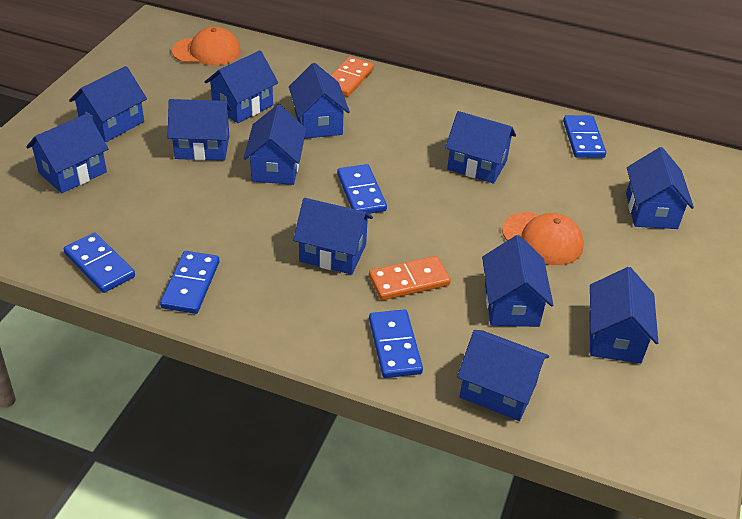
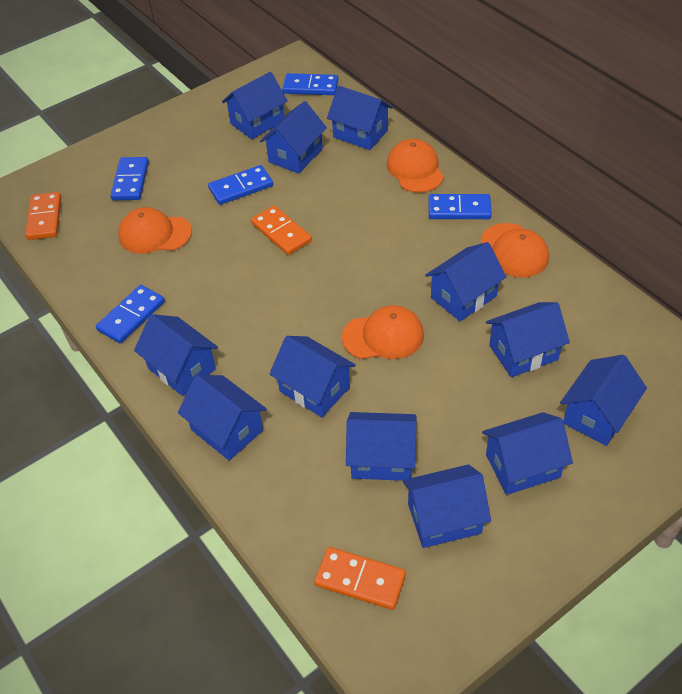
orange cap: [172,27,241,65] [502,212,584,265] = 2 -> [118,207,192,254] [342,305,424,359] [387,139,444,193] [481,223,549,278] = 4
orange domino: [331,57,374,97] [369,256,451,300] = 2 -> [25,192,61,240] [251,206,312,255] [314,547,406,610] = 3

